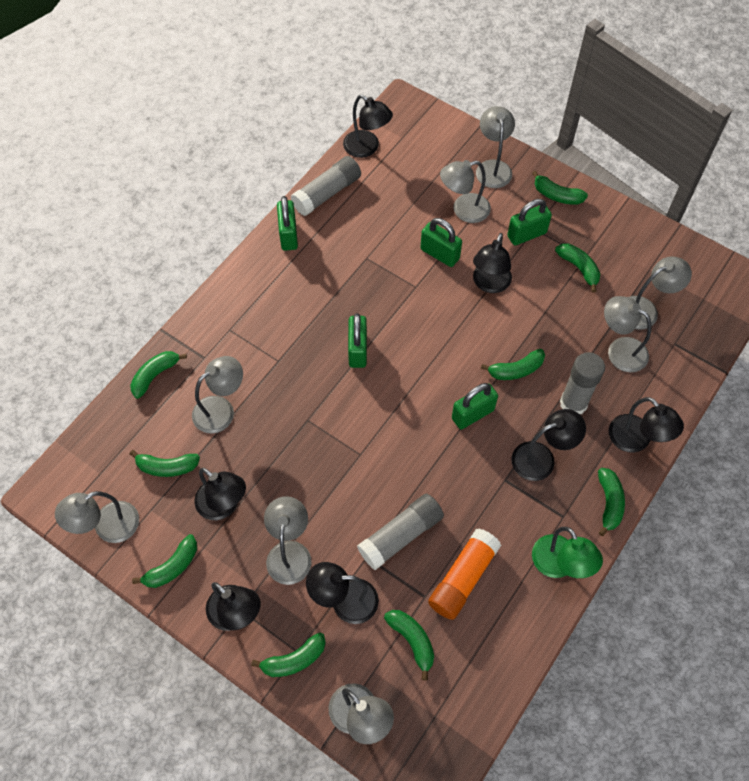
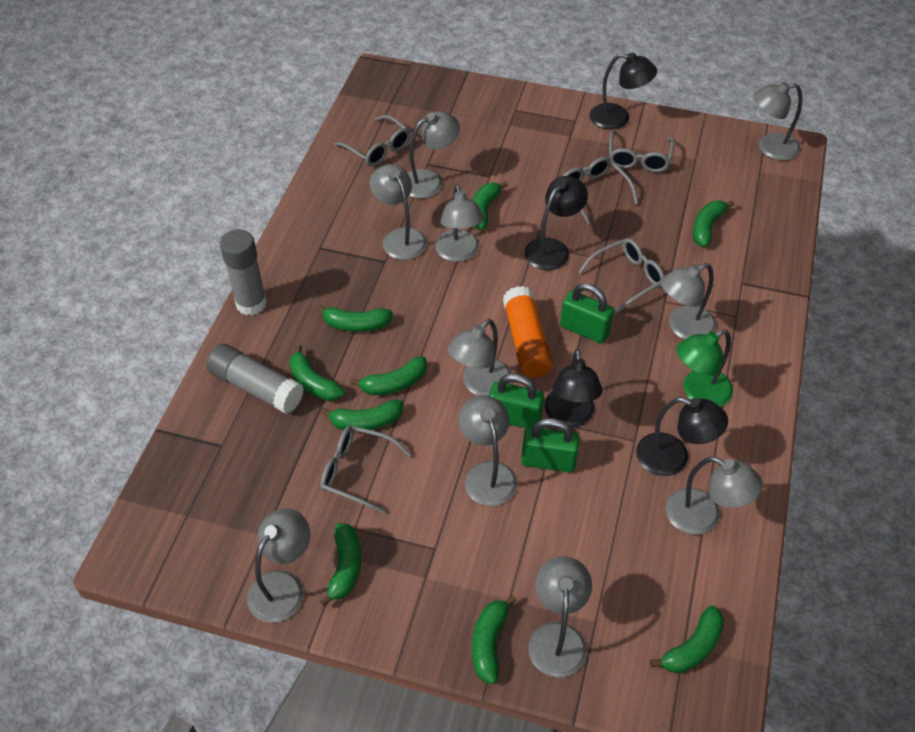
black lamp: [194,468,246,520] [206,582,261,631] [306,562,379,624] [343,95,393,158] [473,233,512,293] [512,409,586,481] [609,397,684,452] = 7 -> [525,176,588,270] [544,349,603,427] [589,52,657,130] [636,397,728,476] = 4
green padlock: [277,196,298,251] [348,313,367,368] [420,218,462,267] [452,383,498,430] [507,199,552,245] = 5 -> [489,374,544,428] [521,418,580,473] [560,283,614,344] = 3
grey glasses: none = 0 -> [320,426,411,514] [334,115,411,166] [563,157,638,224] [578,238,664,313] [609,131,674,172] = 5
grey glue stick: [291,156,361,216] [357,494,444,570] [560,352,605,414] = 3 -> [206,344,304,414] [220,229,267,315] = 2
grey lamp: [55,491,139,543] [192,356,243,433] [264,496,312,585] [328,683,394,744] [440,160,491,223] [476,106,515,188] [604,296,651,372] [629,256,692,330] = 8 -> [247,508,310,623] [369,164,427,260] [408,111,460,199] [435,184,484,262] [448,319,511,396] [459,395,517,506] [528,556,592,678] [661,263,716,340] [666,457,763,535] [753,82,802,161] = 10

